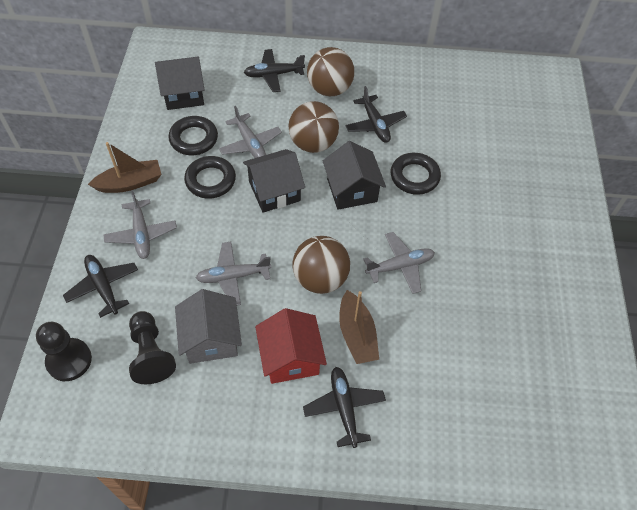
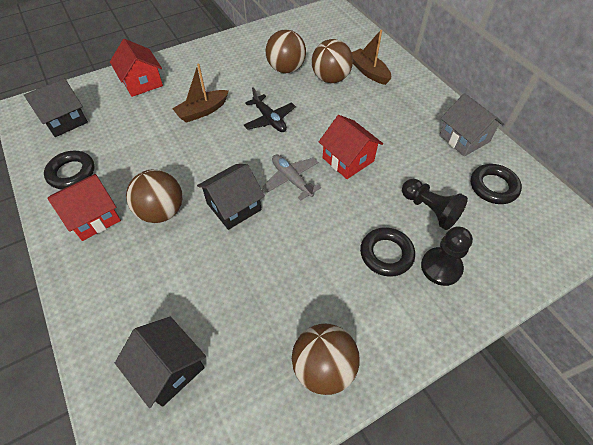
black plane: [63,255,138,318] [244,49,305,92] [303,367,386,448] [345,86,407,143] = 4 -> [244,88,296,132] = 1
brown ball: [289,101,339,153] [293,236,350,294] [307,47,354,96] = 3 -> [126,170,182,223] [266,30,306,73] [292,324,360,395] [312,39,353,83] = 4
grey plane: [103,190,177,259] [196,242,271,305] [219,106,282,158] [363,232,435,294] = 4 -> [262,154,321,201] = 1
red house: [255,308,327,384] = 1 -> [47,174,121,241] [110,39,163,97] [319,115,383,179] = 3

